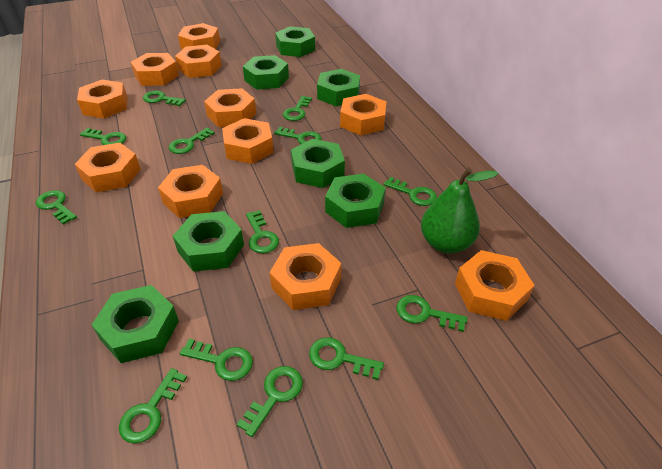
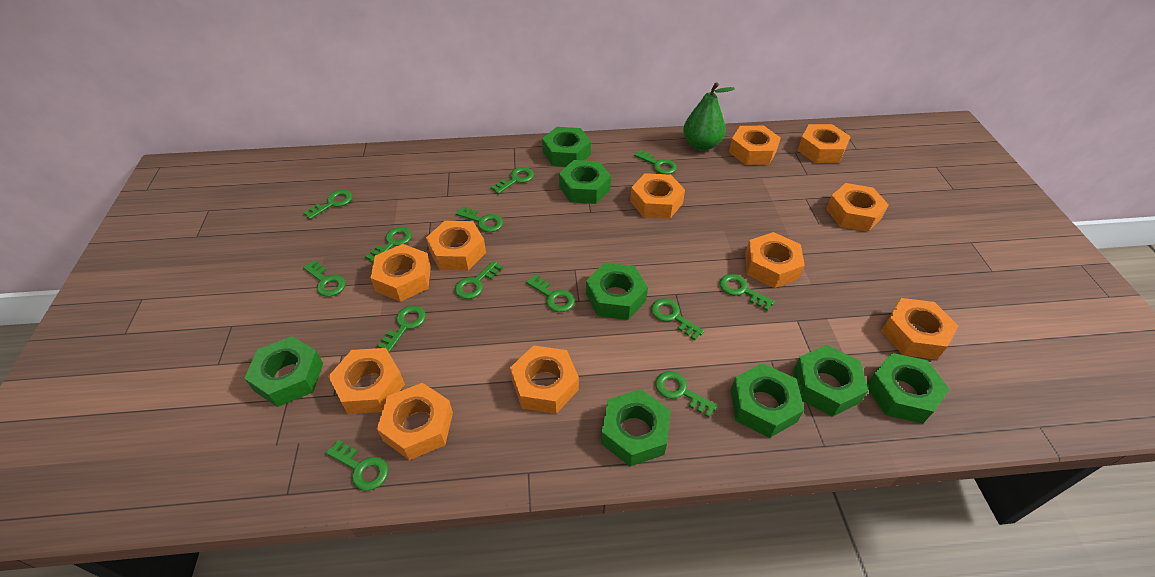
green nut: [92,285,179,363] [173,211,244,272] [243,55,289,90] [275,26,315,57] [291,139,345,188] [317,69,360,106] [325,173,386,228] = 7 -> [244,336,324,407] [542,127,591,167] [559,160,611,204] [586,263,648,320] [601,389,671,466] [730,363,804,438] [793,345,868,417] [867,353,950,424] = 8

